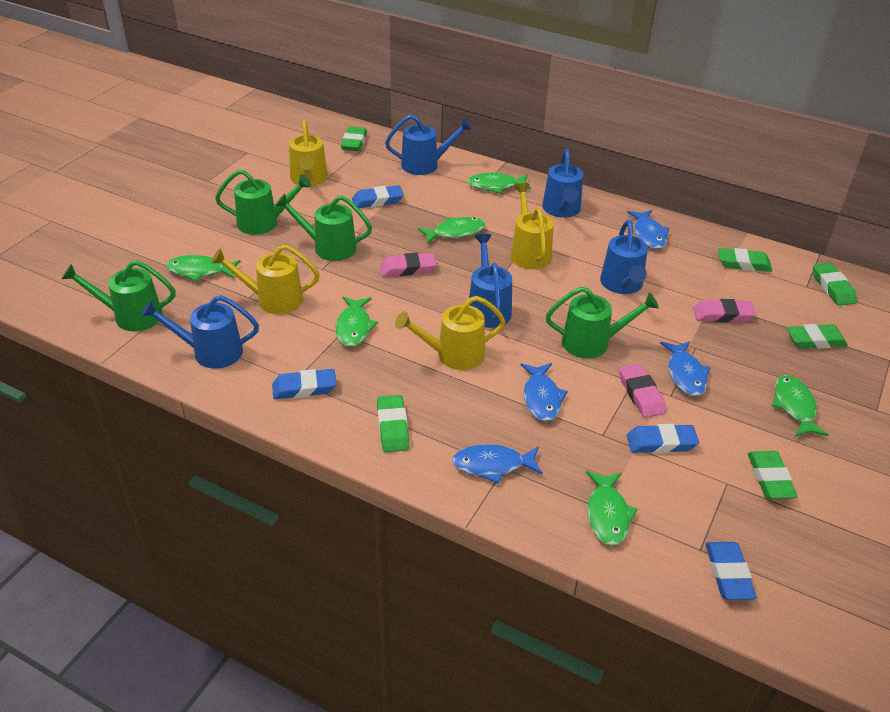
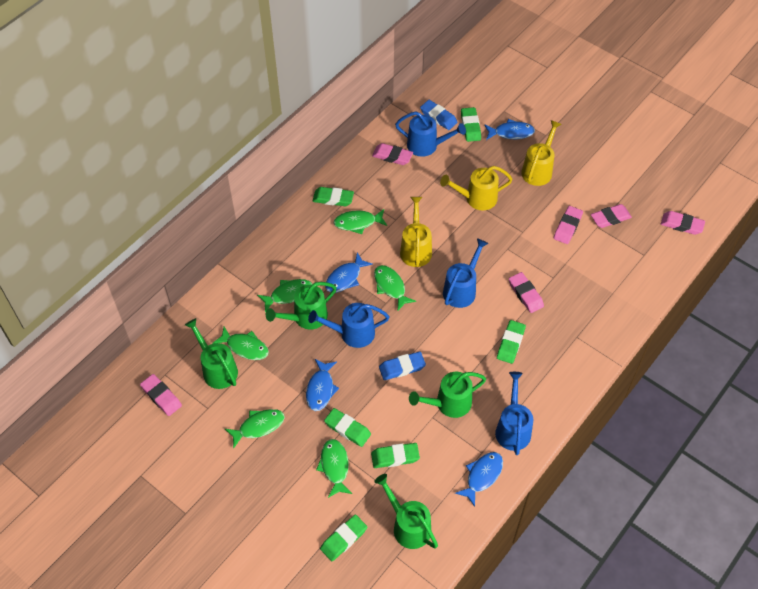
blue eraser: [272,369,337,399] [352,185,404,208] [627,424,699,453] [706,542,757,600] = 4 -> [379,352,426,380] [420,100,458,130] = 2
blue watering can: [141,295,259,369] [385,115,472,175] [469,234,512,328] [542,149,583,218] [600,220,648,294] = 5 -> [308,303,389,348] [395,112,466,157] [443,238,489,308] [495,372,533,455] = 4
pink eraser: [380,253,437,277] [619,364,666,418] [693,299,756,323] = 3 -> [140,374,182,416] [372,143,413,165] [509,272,544,313] [554,206,583,244] [591,204,632,228] [661,211,705,235] = 6
yellow watering can: [211,245,320,314] [289,120,328,186] [395,296,506,370] [510,183,554,269] = 4 -> [400,197,432,267] [440,166,513,210] [521,120,561,186] = 3

